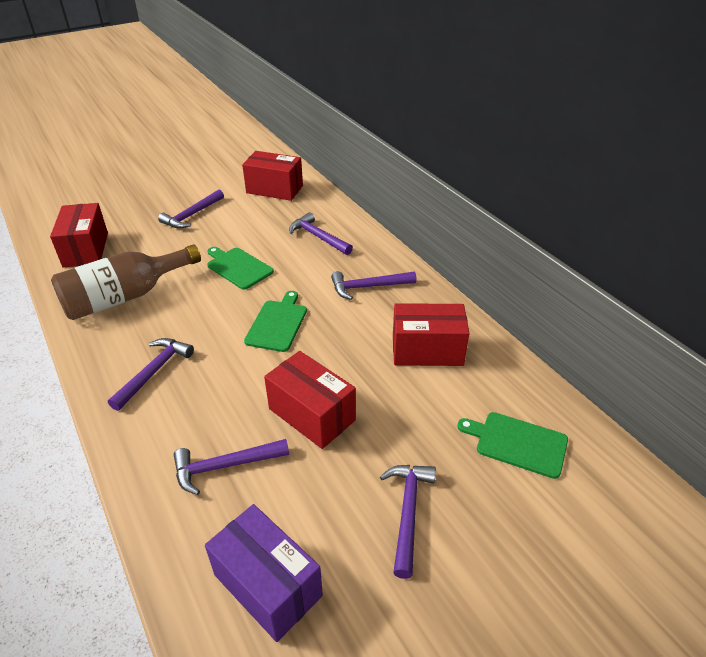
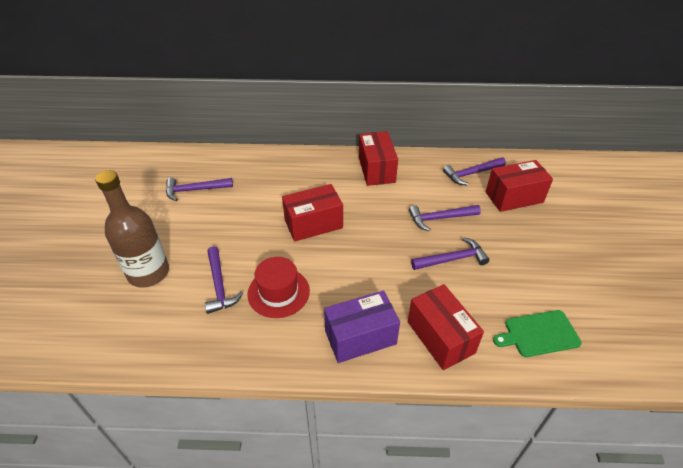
green cutting board: [207,247,274,290] [244,291,307,352] [457,412,568,479] = 3 -> [493,310,582,357] = 1
purple hammer: [108,338,194,411] [158,189,224,229] [174,439,289,495] [289,212,353,255] [331,271,416,300] [380,465,436,579] = 6 -> [166,178,233,201] [205,246,243,314] [409,205,481,231] [411,237,489,270] [443,157,506,186] = 5
red hat: none = 0 -> [248,257,310,318] = 1

